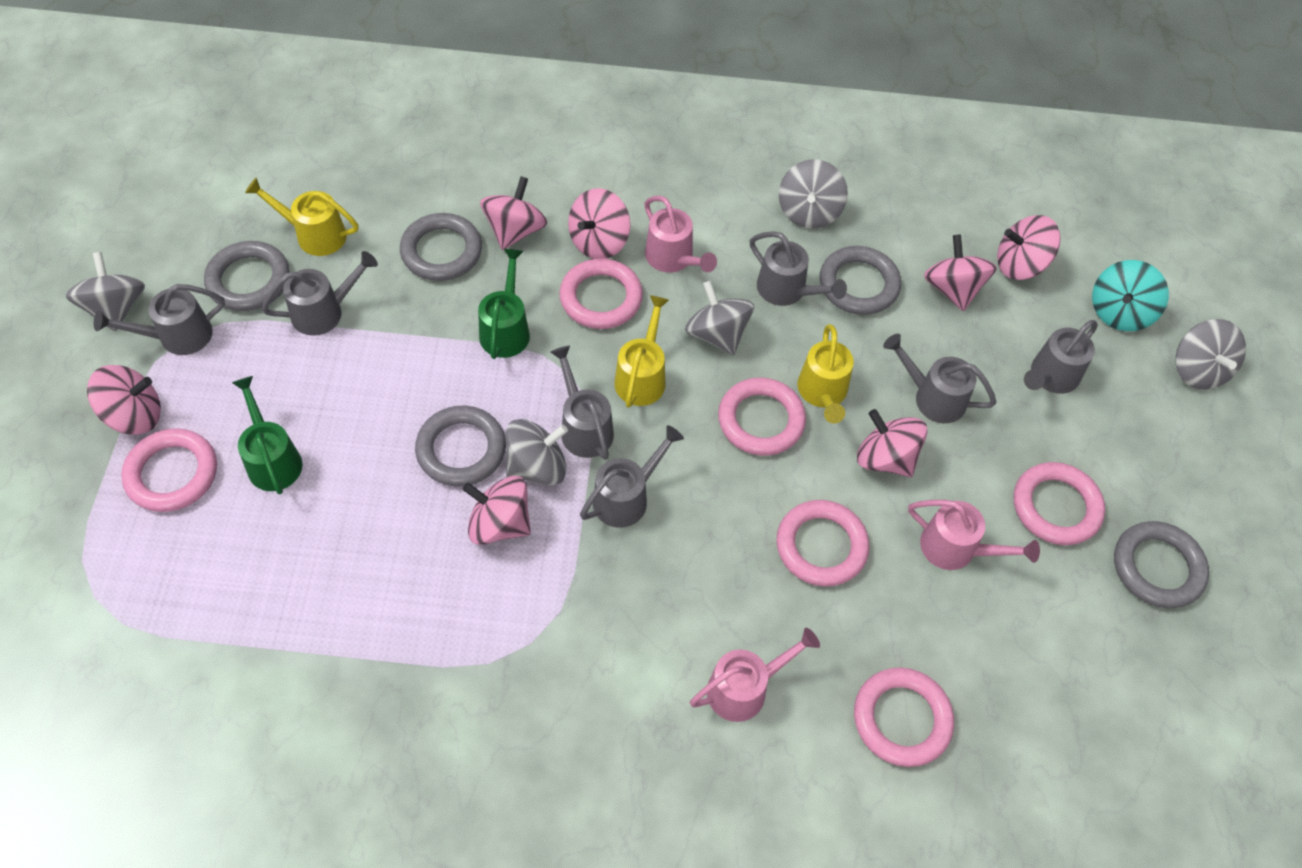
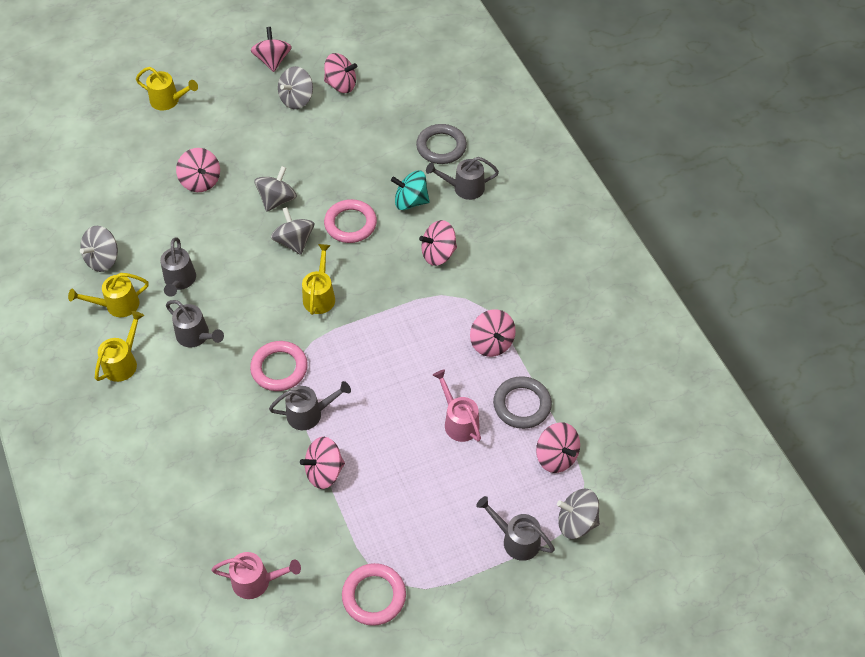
green watering can: [232,376,303,494] [478,249,530,359] = 2 -> none = 0
grey ring: [204,241,290,311] [400,213,482,281] [415,406,506,487] [820,246,901,315] [1114,521,1209,608] = 5 -> [416,124,467,164] [493,376,552,429] = 2
grey watering can: [94,284,225,355] [262,251,378,336] [551,346,614,460] [580,425,684,528] [750,231,847,306] [883,334,997,423] [1024,320,1098,394] = 7 -> [160,237,196,297] [166,300,224,348] [269,381,351,430] [426,157,499,200] [476,496,555,561] = 5
pink ring: [121,428,217,512] [559,258,643,329] [718,378,806,456] [776,500,870,587] [854,668,954,767] [1014,462,1105,545] = 6 -> [250,341,308,391] [324,199,377,243] [342,563,406,626] = 3
pink watering can: [644,196,717,272] [690,628,820,722] [908,500,1040,570] = 3 -> [211,552,301,599] [433,370,481,442] = 2
yellow watering can: [245,177,358,256] [614,295,669,408] [797,324,854,424] = 3 -> [68,273,149,317] [95,311,144,382] [136,67,198,110] [302,244,335,315] = 4

